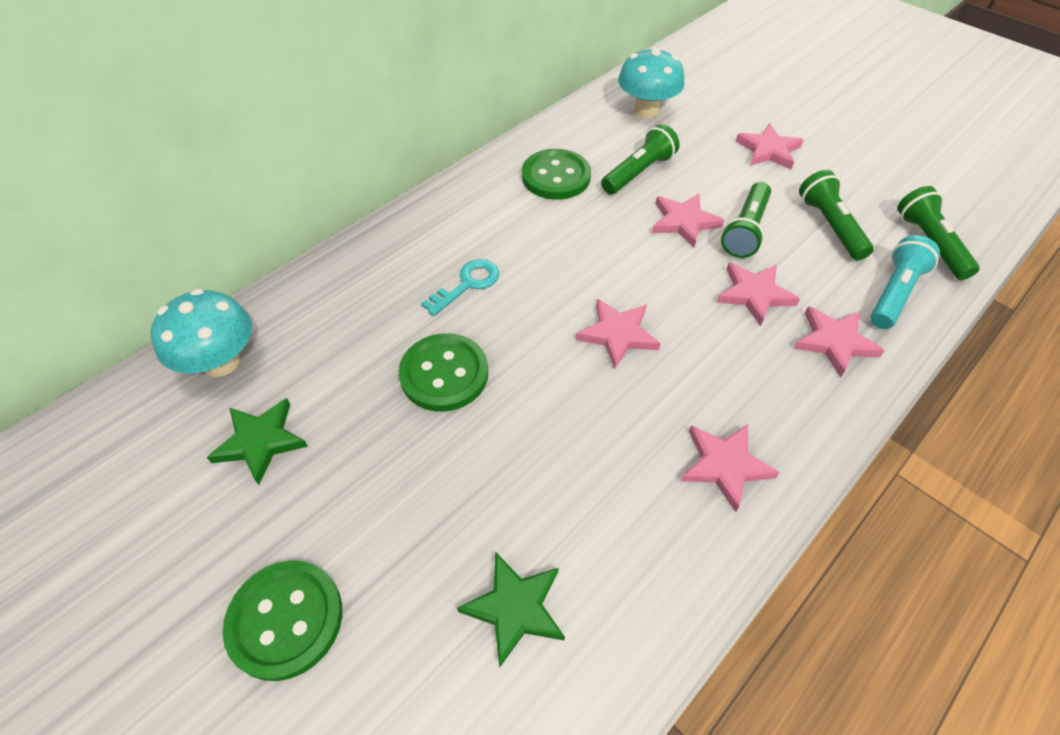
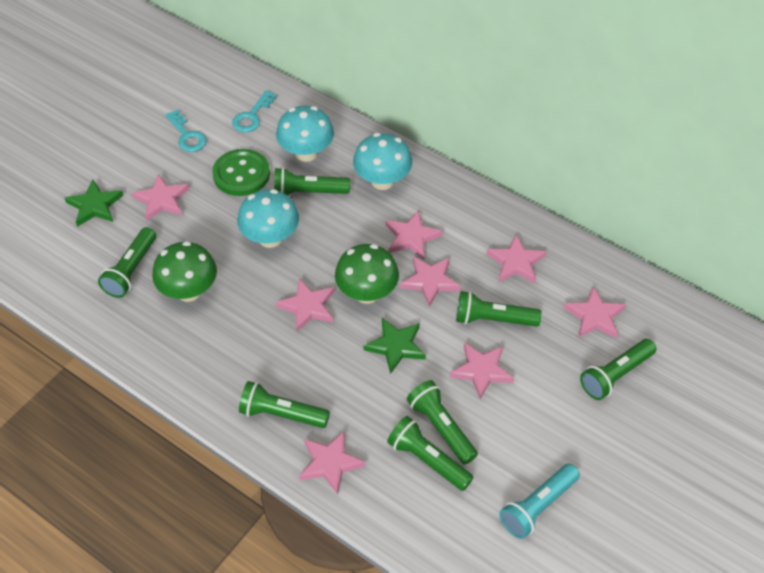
green button: [223,560,342,681] [399,333,488,411] [522,149,591,200] = 3 -> [212,149,270,196] = 1
green flashlight: [601,124,680,194] [721,182,771,258] [799,170,874,260] [897,186,979,280] = 4 -> [98,227,156,298] [239,381,330,428] [274,167,350,195] [387,416,474,491] [407,380,478,464] [456,291,542,327] [580,339,656,400] = 7
green mushroom: none = 0 -> [152,241,217,302] [335,244,399,304] = 2
pink star: [576,299,661,369] [652,193,724,248] [681,424,780,512] [717,262,800,326] [735,123,804,170] [794,306,885,377] = 6 -> [132,174,189,221] [275,278,334,332] [299,431,366,495] [386,210,443,259] [400,256,461,307] [449,343,514,399] [487,234,546,283] [564,287,626,339] = 8
turquoise key: [421,259,499,316] = 1 -> [165,110,207,152] [232,90,277,132] = 2
turquoise mushroom: [151,289,252,377] [618,47,685,118] = 2 -> [237,189,299,248] [276,106,334,162] [353,133,412,190] = 3

